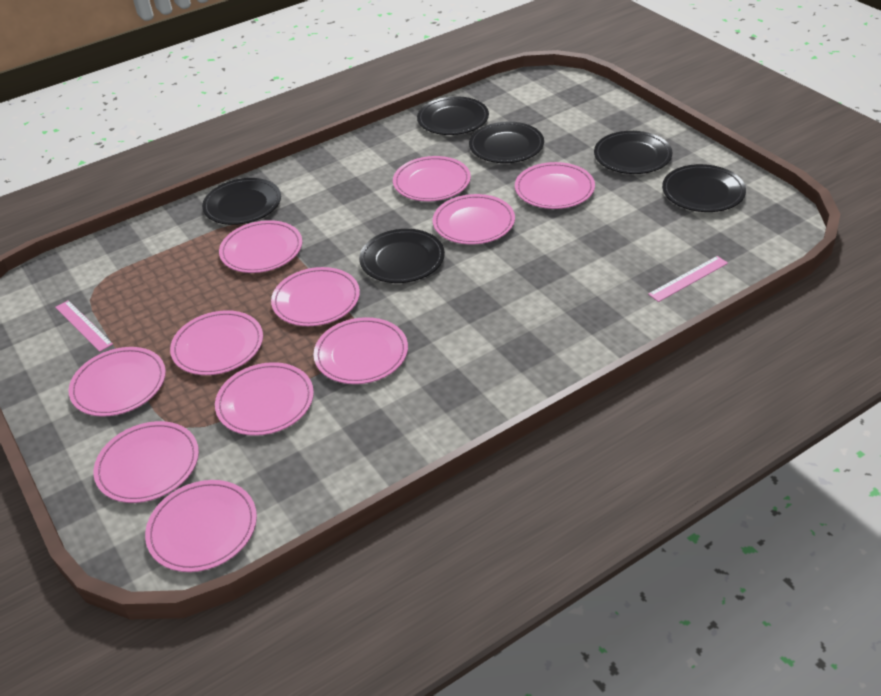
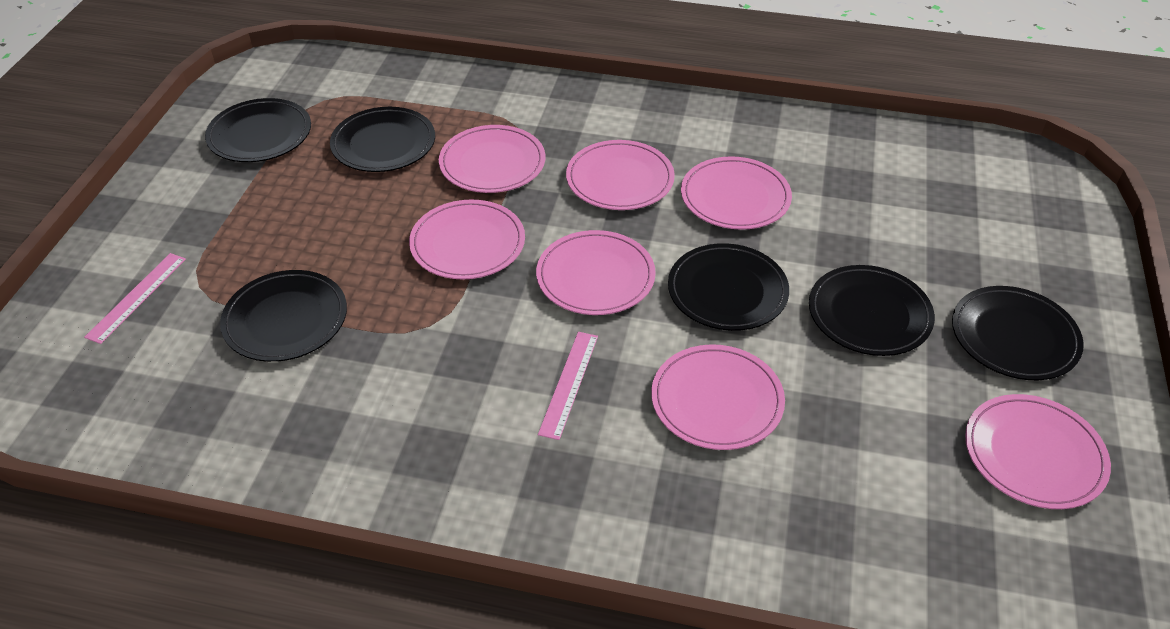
pink plate: [69,347,166,416] [94,421,199,503] [145,480,257,572] [170,310,263,375] [215,362,314,436] [219,220,302,273] [271,267,360,326] [314,317,408,384] [393,156,471,201] [433,194,515,244] [515,162,595,209] = 11 -> [409,200,525,280] [439,125,545,193] [536,230,656,315] [566,140,675,210] [651,344,785,450] [681,156,792,230] [965,394,1111,509] = 7

